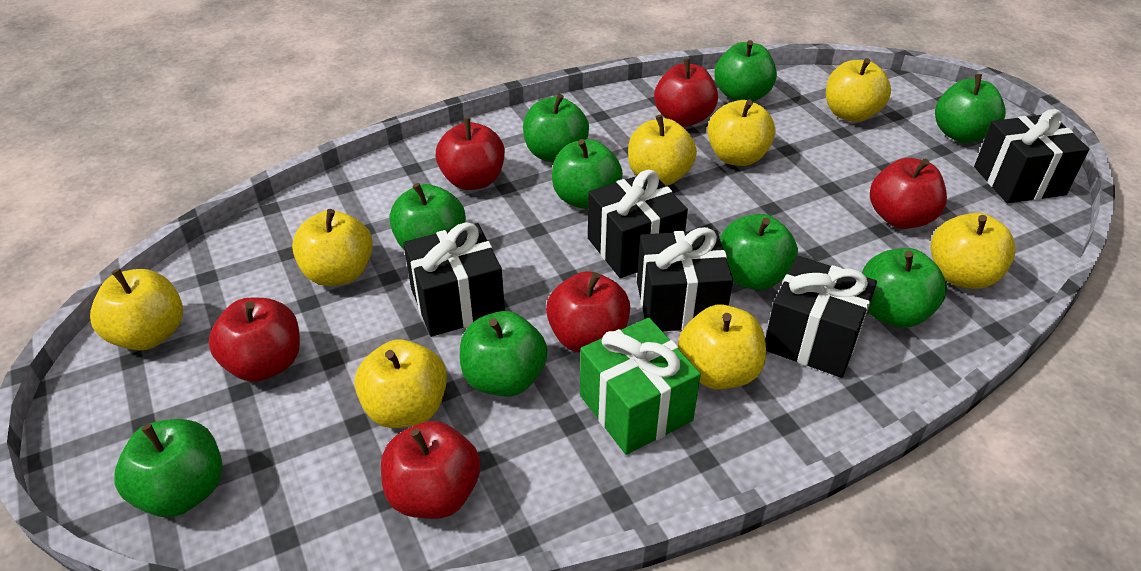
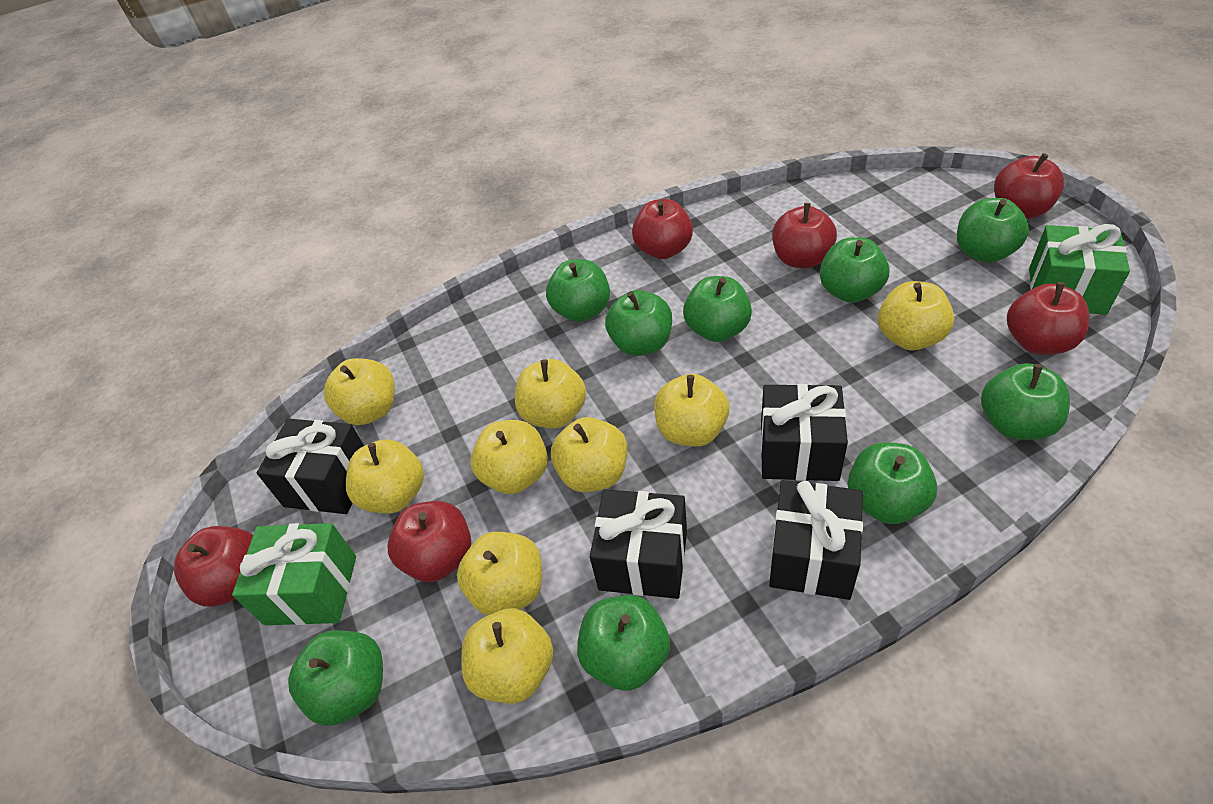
black gift: [403,222,505,337] [588,170,688,278] [637,227,733,331] [765,256,877,378] [974,109,1089,203] = 5 -> [257,419,364,514] [590,489,687,599] [761,384,848,481] [769,480,863,600] = 4
green gift: [580,318,701,455] = 1 -> [232,523,356,625] [1029,224,1130,315] = 2
yellow apple: [90,269,183,350] [292,209,373,286] [355,340,447,428] [628,115,697,186] [678,305,766,390] [707,100,775,166] [826,58,891,122] [931,213,1016,289] = 8 -> [324,358,395,425] [346,439,424,513] [457,532,542,615] [461,608,553,703] [471,420,548,494] [515,359,586,429] [551,417,627,492] [654,374,729,447] [878,281,954,350] = 9

